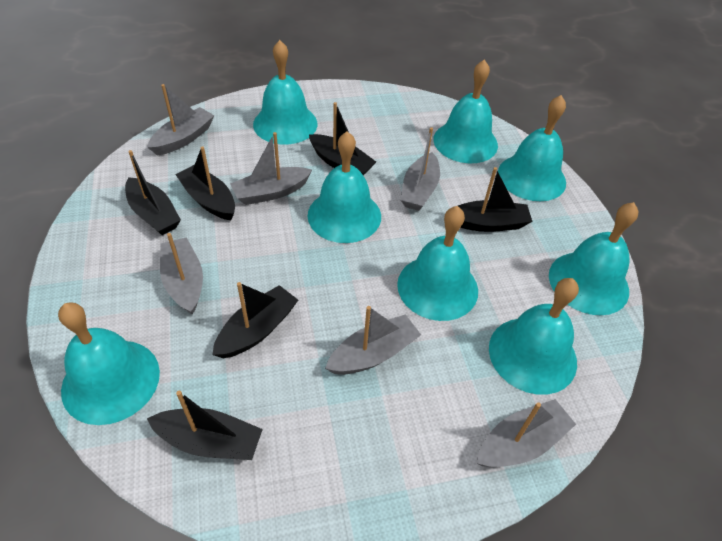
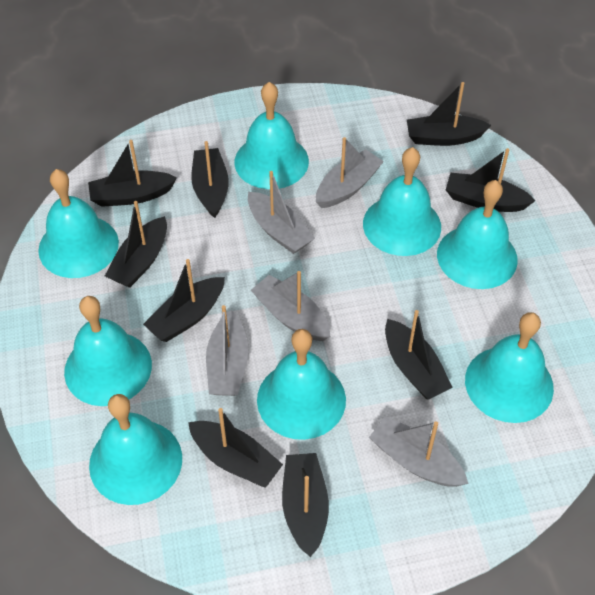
black boat: [125,150,181,235] [147,391,263,460] [175,147,235,220] [212,282,298,358] [309,102,376,175] [458,167,533,232] = 6 -> [88,140,177,207] [105,201,167,288] [143,259,225,342] [188,408,283,488] [191,141,229,218] [282,453,329,557] [385,310,453,399] [407,82,491,146] [446,148,536,212] = 9
grey boat: [147,84,215,155] [160,233,203,315] [230,132,312,205] [325,306,421,375] [400,127,440,211] [477,399,576,467] = 6 -> [206,305,248,396] [248,171,315,254] [251,271,331,341] [316,137,384,208] [369,416,469,487] = 5

